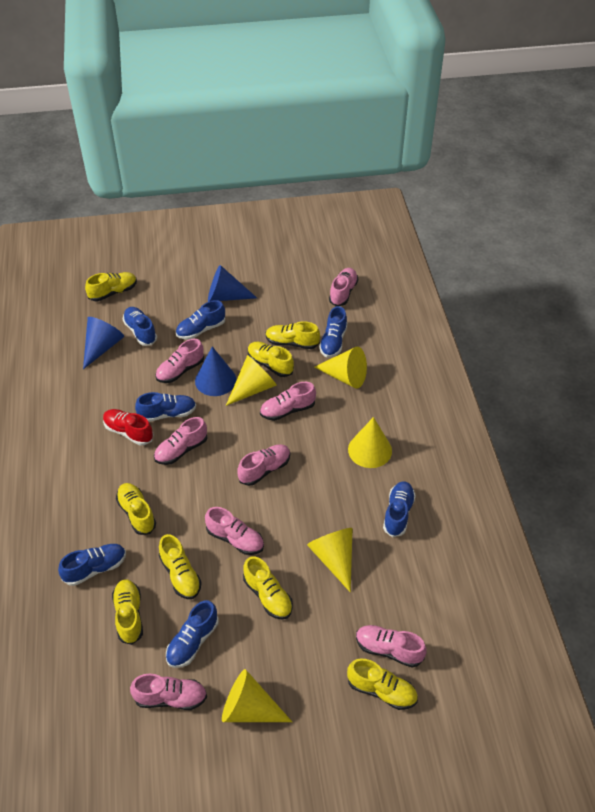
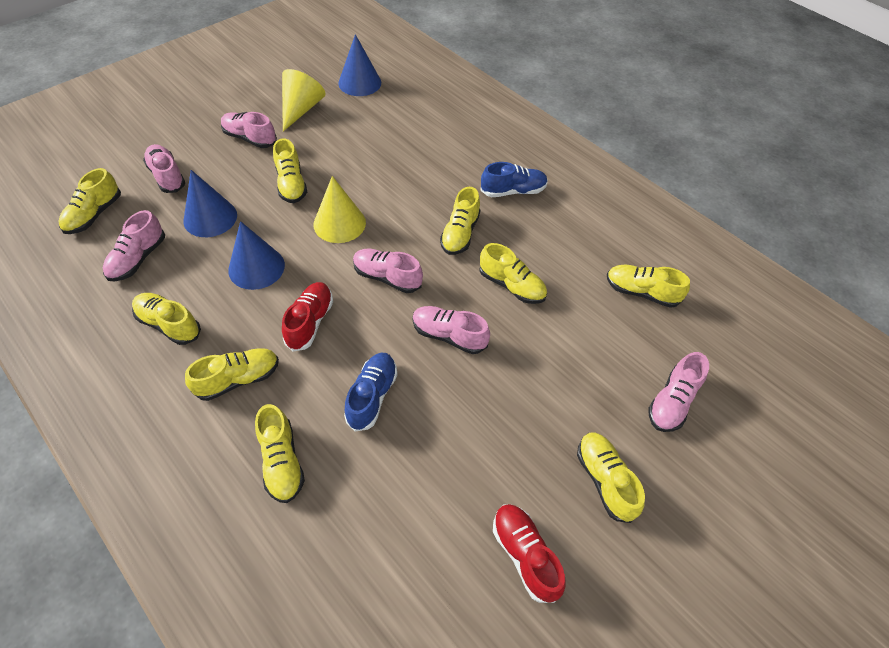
blue shoe: [58,544,126,586] [123,307,157,346] [135,392,196,422] [166,600,219,668] [176,300,225,339] [319,306,347,358] [383,481,416,537] = 7 -> [344,353,397,432] [480,162,548,197] = 2
pink shoe: [130,674,207,710] [154,417,208,465] [155,339,204,383] [205,507,264,555] [238,444,290,486] [260,382,316,421] [329,268,358,306] [356,625,427,667] = 8 -> [103,210,165,282] [143,144,185,193] [221,112,277,148] [353,249,423,293] [413,306,490,354] [648,352,709,432] = 6
red shoe: [103,409,154,445] = 1 -> [282,282,333,352] [493,504,565,603] = 2
yellow cone: [222,669,292,722] [226,355,277,406] [307,528,353,592] [314,347,367,389] [348,417,392,468] = 5 -> [282,69,325,131] [314,176,366,243] = 2
yellow shoe: [85,272,137,301] [112,579,143,645] [116,483,156,535] [159,534,201,599] [243,556,293,619] [248,342,294,377] [265,321,320,349] [347,659,418,710] = 8 -> [58,168,121,234] [132,293,201,345] [185,348,279,401] [255,404,305,503] [273,139,307,203] [440,187,480,255] [479,243,547,304] [577,432,645,523] [607,265,690,308] = 9

